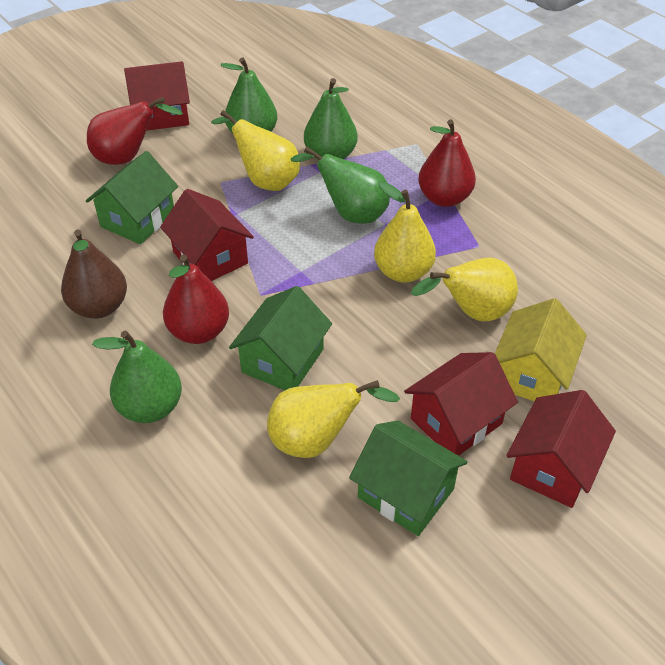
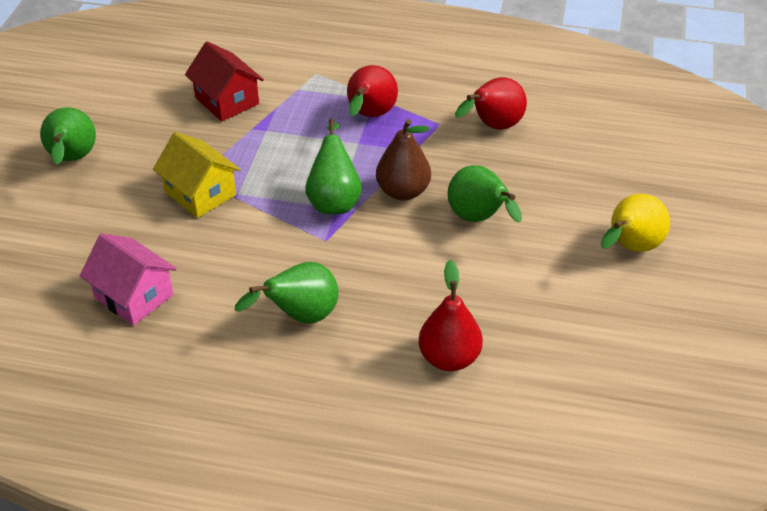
green house: [86,151,178,244] [229,286,332,390] [349,420,468,536] = 3 -> none = 0
pink house: none = 0 -> [80,233,177,326] = 1
red house: [124,61,190,131] [160,189,254,281] [404,352,518,456] [506,390,616,508] = 4 -> [185,41,264,121] = 1
yellow pear: [211,110,300,191] [267,380,400,458] [374,181,436,283] [411,258,518,322] = 4 -> [601,194,670,252] = 1

